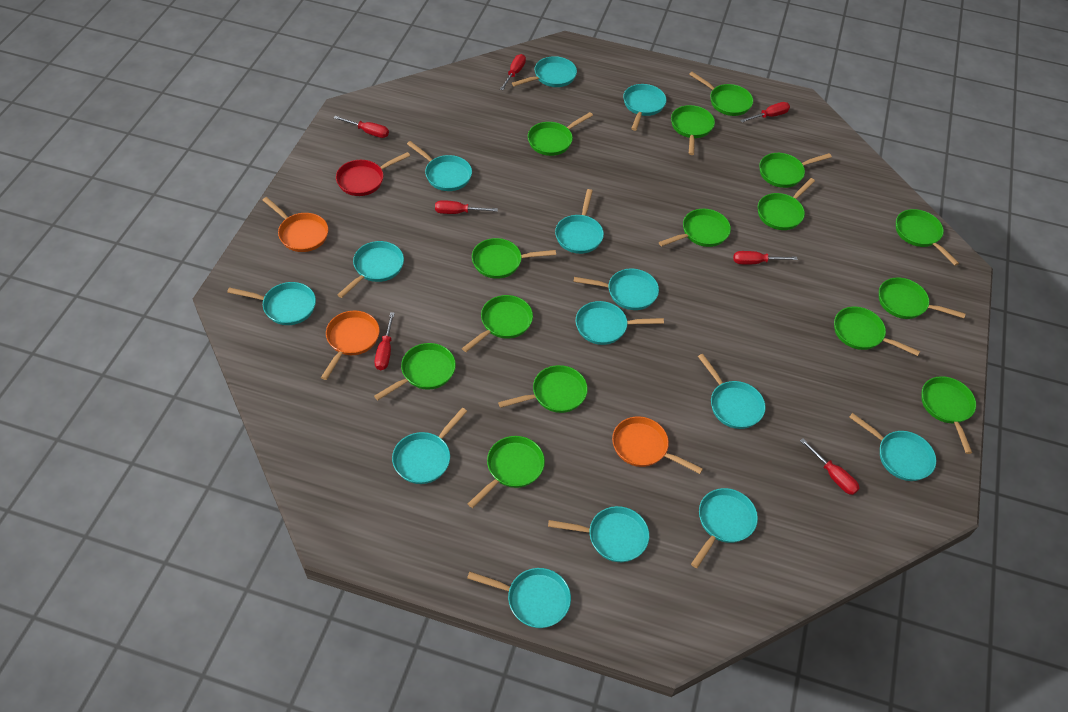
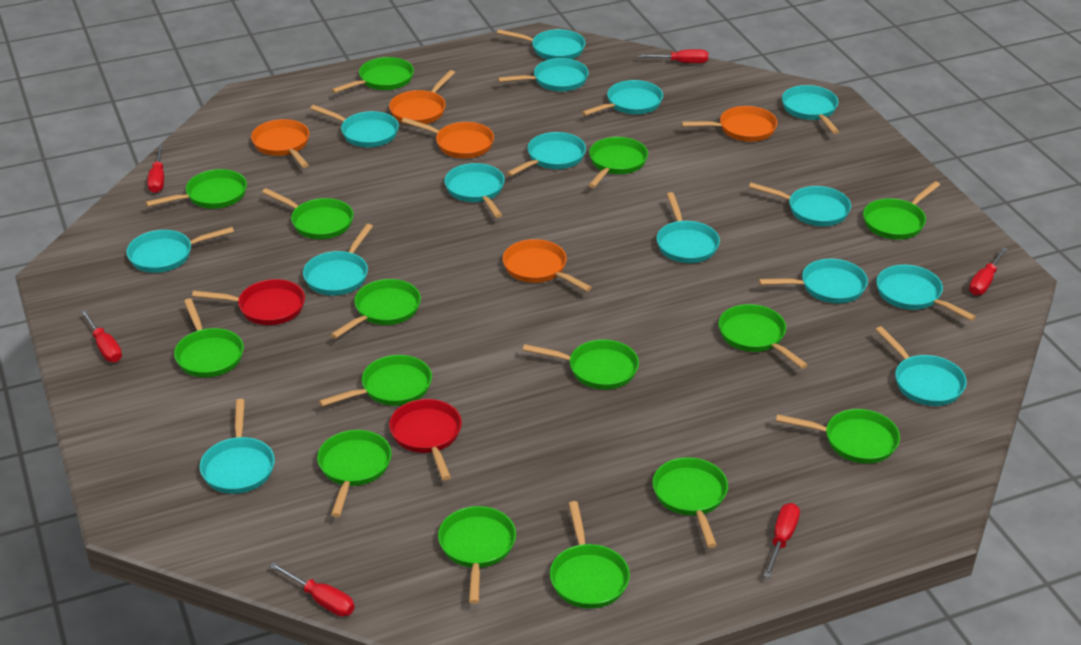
orange pan: [263,197,328,252] [321,311,380,380] [612,416,703,474] = 3 -> [251,119,309,168] [389,70,455,124] [401,118,494,158] [503,239,592,291] [681,106,777,142] = 5
red pan: [336,152,410,196] = 1 -> [192,279,305,325] [389,399,462,480] = 2
red screwdriver: [334,116,389,138] [375,312,395,370] [435,200,498,214] [500,54,526,90] [733,251,798,264] [740,102,790,122] [800,439,859,495] = 7 -> [81,310,122,362] [147,146,164,193] [269,562,355,616] [638,49,708,63] [764,503,800,578] [969,247,1008,295] = 6
turquoise pan: [227,282,316,325] [337,241,404,298] [392,408,467,484] [407,141,472,191] [467,568,571,628] [512,56,577,87] [548,506,649,562] [555,189,604,254] [574,268,659,310] [576,301,664,345] [623,84,667,131] [691,488,758,568] [698,354,766,429] [849,413,936,481] = 14 -> [126,227,234,273] [200,399,275,494] [303,224,373,296] [310,105,399,147] [444,163,505,218] [497,29,586,60] [498,58,589,91] [507,132,586,176] [582,80,663,116] [656,192,720,263] [749,183,851,226] [759,259,868,303] [782,85,839,134] [875,326,967,406] [876,265,976,321] = 15

